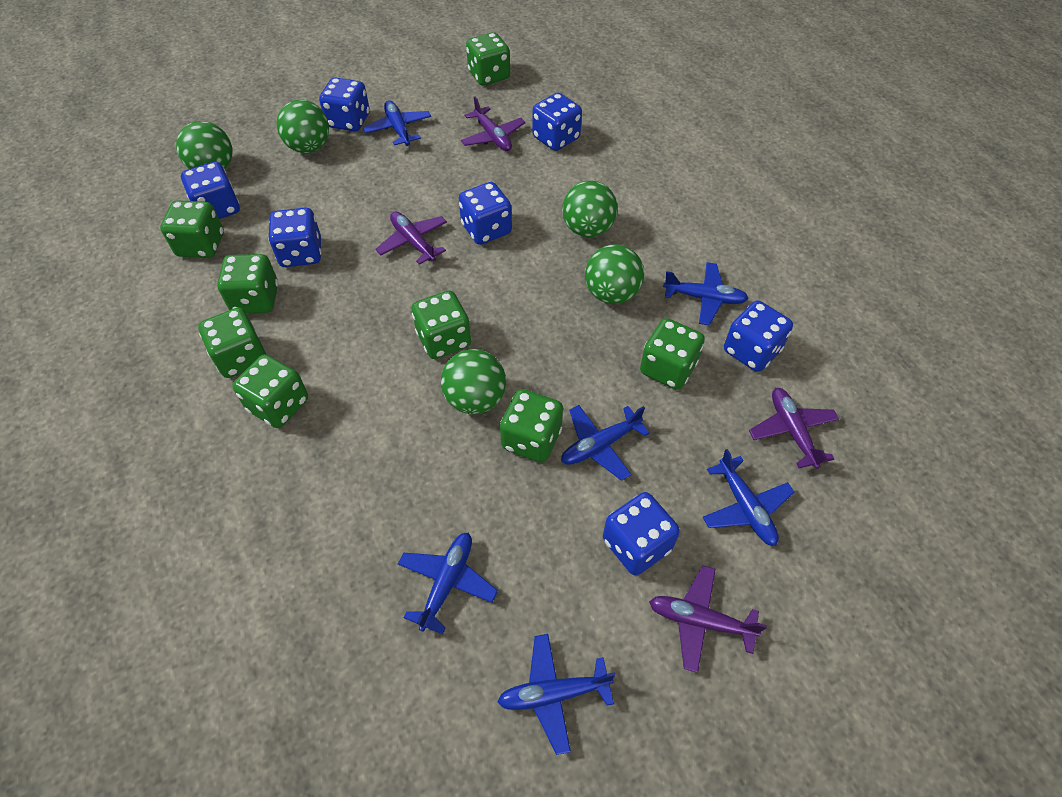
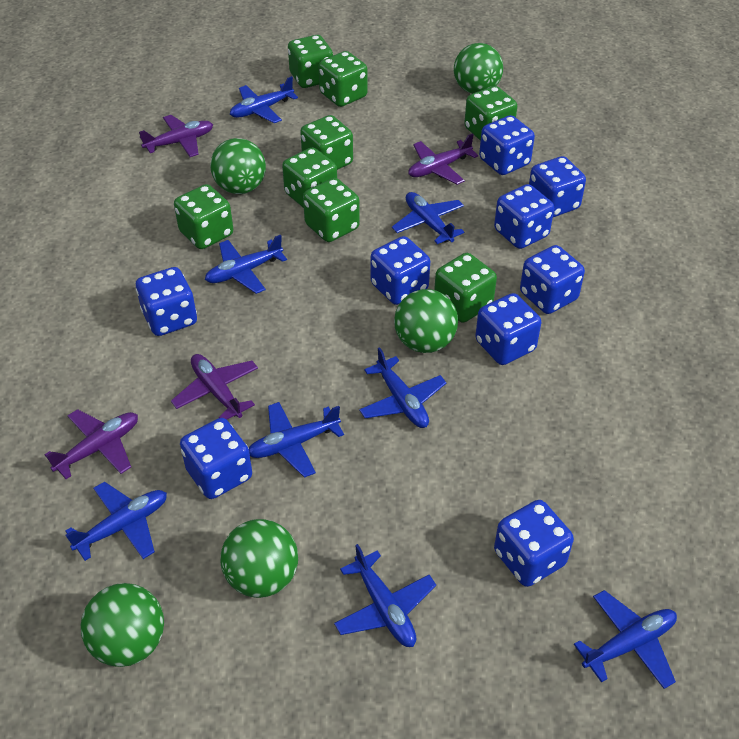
blue dice: [181,162,240,219] [268,208,321,267] [319,77,370,132] [459,182,512,245] [532,93,582,151] [603,492,680,575] [724,300,793,372] = 7 -> [136,267,197,336] [180,418,252,499] [371,236,430,305] [475,293,541,365] [479,115,535,175] [494,184,554,249] [494,500,574,587] [520,245,585,314] [529,156,586,217] = 9
blue plane: [363,100,431,146] [398,533,498,634] [498,634,616,755] [561,405,650,481] [663,262,749,326] [703,449,795,546] = 6 -> [65,481,167,561] [205,235,287,294] [230,76,298,123] [249,402,344,478] [334,544,436,647] [359,347,446,428] [392,192,464,244] [574,590,677,689] = 8

